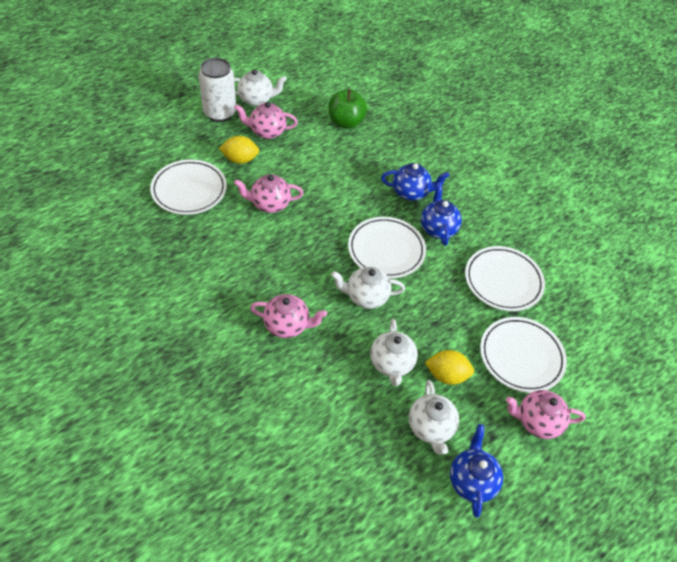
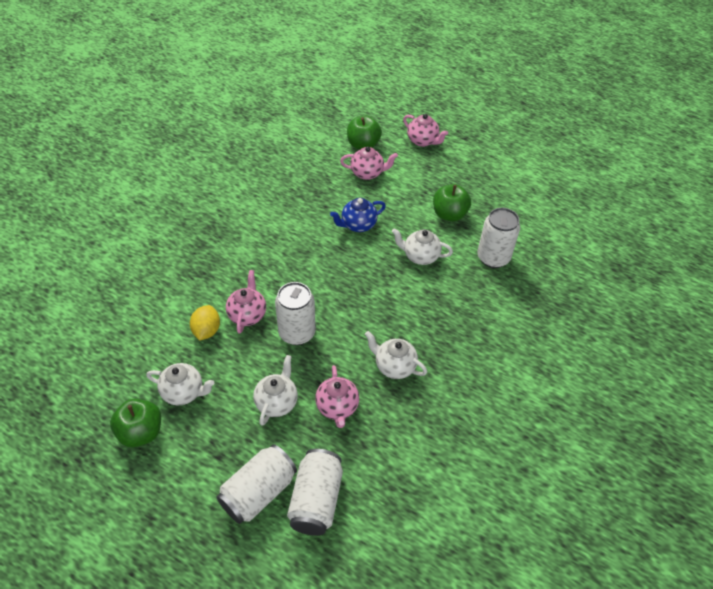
blue teapot: [381,163,449,201] [421,182,462,246] [450,424,503,517] = 3 -> [330,198,386,232] = 1
green apple: [329,89,367,129] = 1 -> [110,398,161,448] [347,115,382,150] [433,184,471,222] = 3
white can: [199,58,236,122] = 1 -> [216,444,297,524] [275,282,316,345] [287,449,343,536] [477,208,520,268] = 4
white plate: [150,159,227,215] [348,217,426,278] [465,246,545,311] [480,317,567,393] = 4 -> none = 0
yellow lemon: [219,136,259,164] [425,350,474,385] = 2 -> [190,305,220,341] = 1

